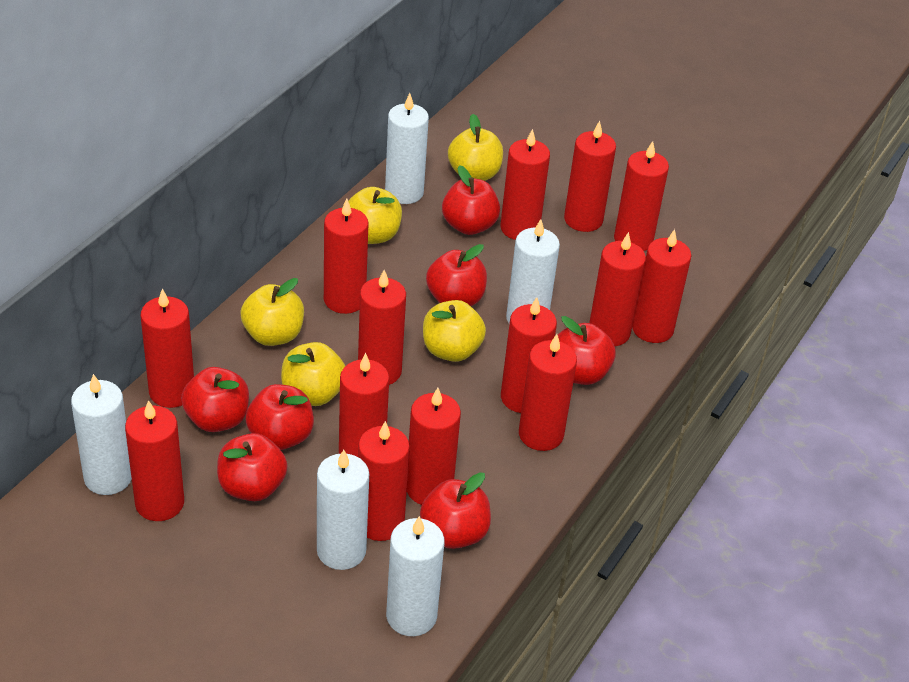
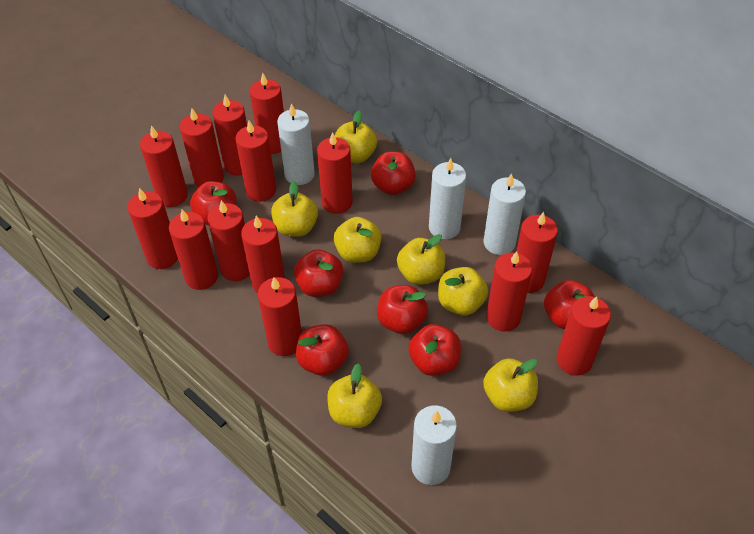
white candle: [71,374,132,495] [317,450,369,570] [385,93,429,204] [386,516,444,636] [506,219,560,324] = 5 -> [277,103,315,185] [412,405,457,485] [429,158,466,239] [483,173,526,255] = 4
yellow apple: [241,278,304,346] [281,342,345,406] [348,187,402,244] [423,300,486,362] [448,114,503,181] = 5 -> [271,181,318,237] [327,364,382,428] [334,217,381,263] [335,110,377,163] [397,234,445,285] [438,267,488,315] [483,358,538,412] = 7

